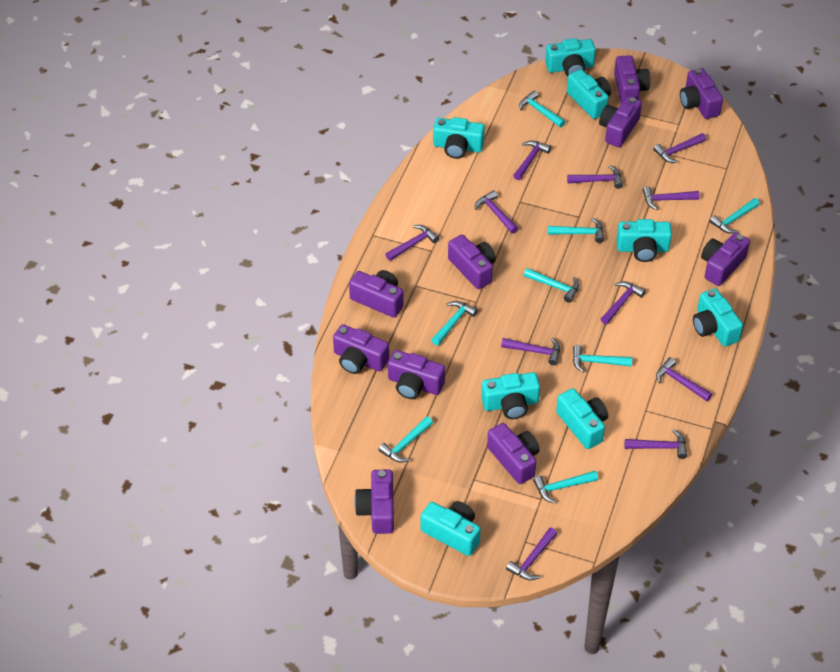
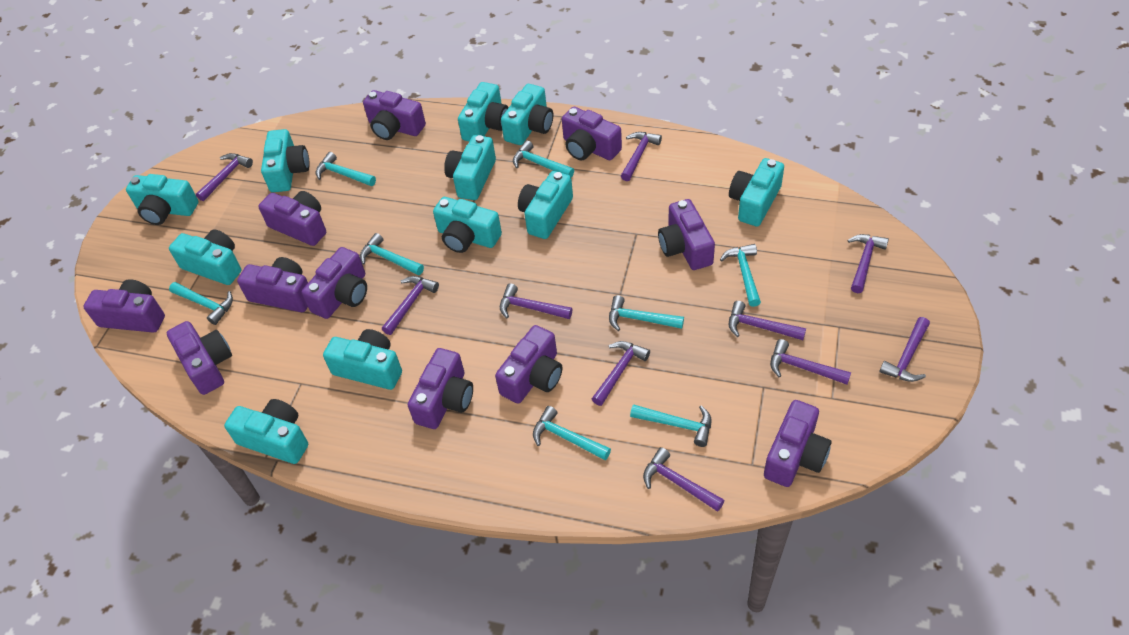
purple camera: [333,324,389,374] [349,270,404,318] [354,469,394,534] [388,350,445,399] [448,235,496,289] [487,423,540,484] [599,96,642,147] [614,55,650,103] [680,68,723,119] [701,232,750,286] = 10 -> [83,279,165,333] [167,321,232,395] [237,257,308,312] [258,191,326,246] [302,247,367,319] [363,90,426,140] [408,348,473,429] [495,325,562,404] [562,107,622,160] [658,199,715,270] [764,400,831,487] = 11
purple hammer: [385,225,439,261] [475,190,518,234] [501,337,560,365] [506,528,557,580] [513,140,551,180] [567,165,623,189] [601,281,646,324] [624,430,688,459] [643,186,700,210] [653,133,706,163] [656,357,712,401] = 11 -> [196,153,253,201] [382,276,439,335] [500,283,572,319] [592,341,650,406] [621,132,662,181] [643,447,725,512] [729,301,806,340] [770,339,851,385] [847,234,889,293] [879,317,930,382] = 10
turquoise camera: [421,501,481,556] [433,117,485,159] [481,372,540,419] [545,38,596,76] [556,388,608,449] [567,69,611,119] [617,219,672,262] [693,288,743,347] = 8 -> [126,174,199,225] [169,230,242,285] [224,399,308,464] [261,129,310,192] [323,329,402,390] [433,197,502,253] [444,135,496,200] [458,82,509,141] [501,84,553,145] [518,171,573,239] [729,158,784,227] = 11

